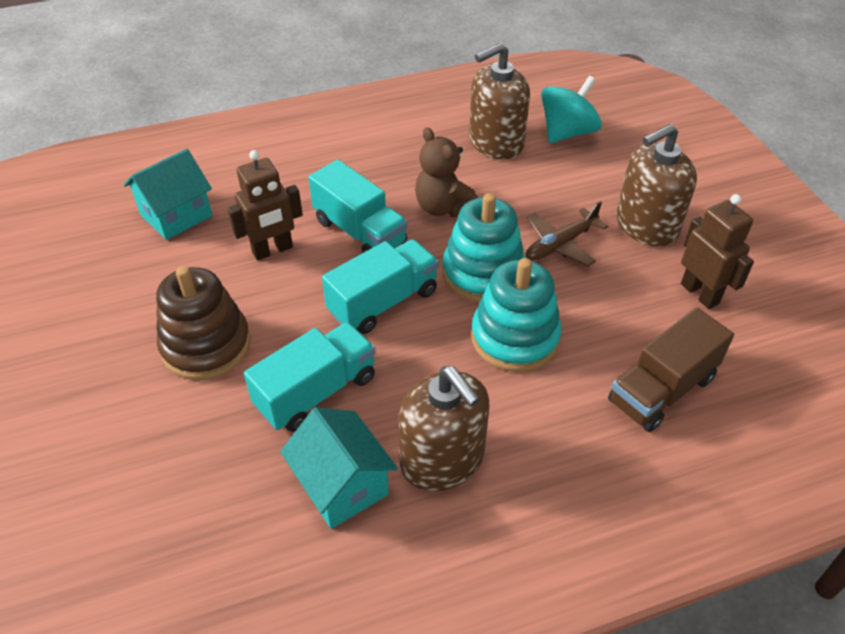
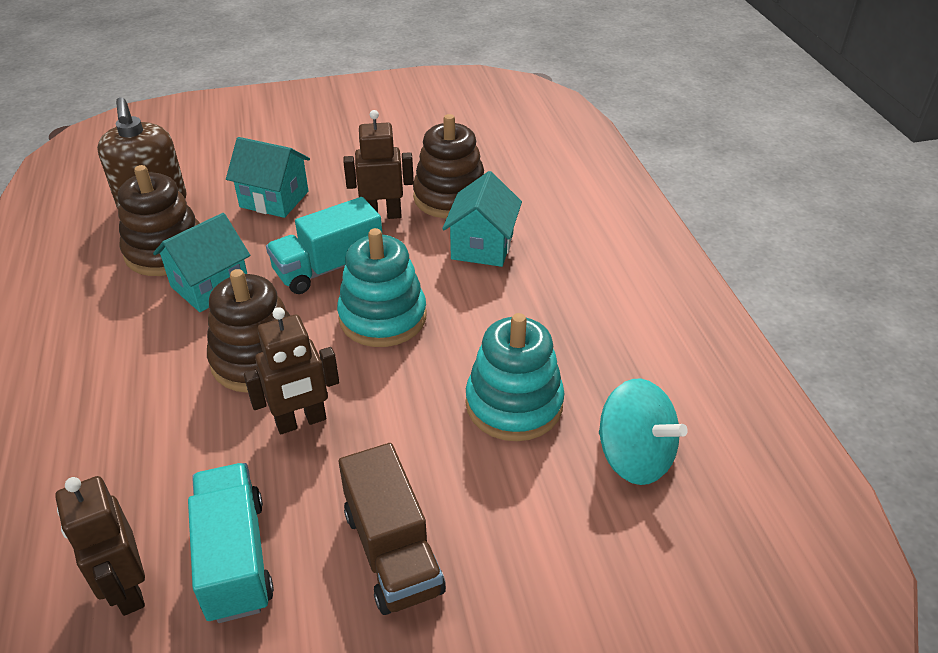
brown plane: [526,201,608,266] = 1 -> none = 0
brown robot: [228,150,303,260] [681,194,754,309] = 2 -> [55,476,145,616] [244,307,339,434] [343,110,414,219] = 3
brown soap dispenser: [398,366,489,492] [469,43,530,159] [616,124,697,247] = 3 -> [97,97,187,209] = 1
brown stacking toy: [156,266,251,380] = 1 -> [118,165,200,276] [207,269,290,393] [413,114,484,218] = 3
brown teddy bear: [415,127,478,218] = 1 -> none = 0
turquoise house: [124,149,212,240] [280,408,398,529] = 2 -> [153,213,250,312] [226,137,310,218] [442,171,522,267] = 3
turquoise truck: [244,322,376,432] [308,160,408,253] [322,239,439,334] = 3 -> [188,463,274,623] [266,197,383,294] = 2

